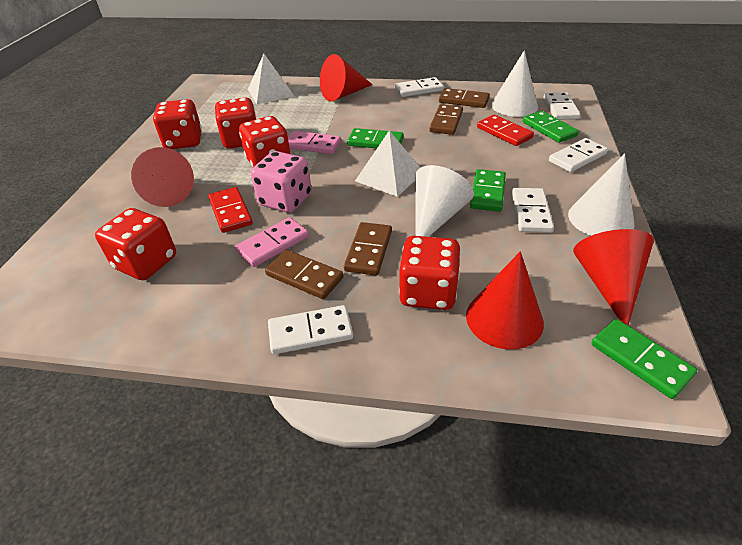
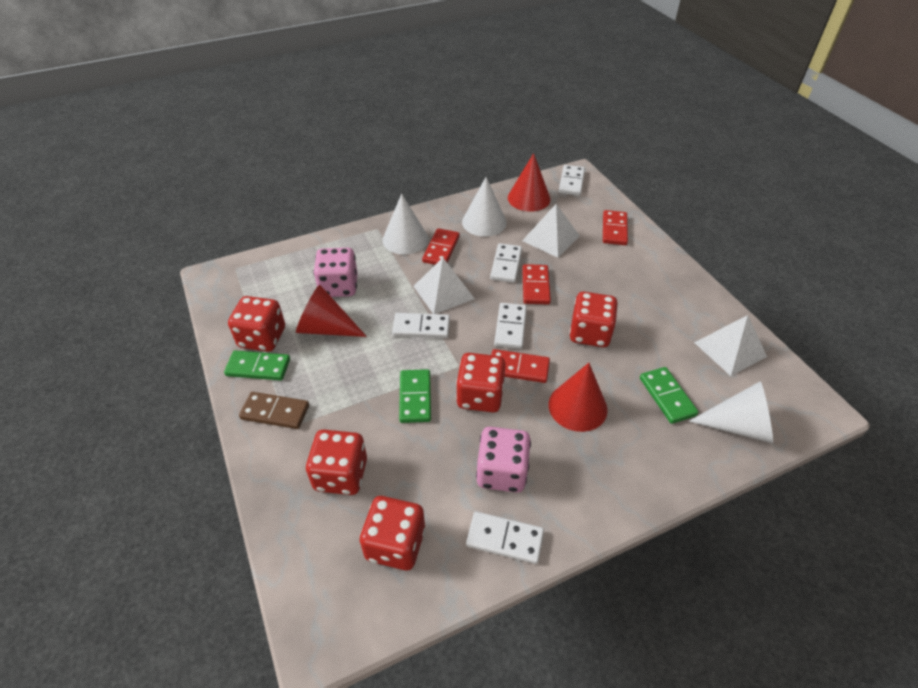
brown domino: [265,250,344,299] [344,222,392,276] [429,104,463,135] [439,88,490,108] = 4 -> [239,392,309,429] = 1
green domino: [347,128,404,148] [470,169,506,212] [523,111,579,143] [591,319,697,399] = 4 -> [224,351,290,380] [399,369,431,423] [640,367,699,424] = 3
pink dice: [251,151,312,213] = 1 -> [313,248,358,297] [476,427,531,493] = 2
pink domino: [235,217,309,267] [288,131,341,154] = 2 -> none = 0
red cone: [131,147,194,207] [320,54,373,101] [466,251,544,349] [573,229,654,325] = 4 -> [296,285,367,337] [508,153,551,212] [548,363,608,432] = 3
red domino: [208,187,253,233] [477,115,534,146] = 2 -> [422,228,460,265] [491,349,550,383] [522,264,551,305] [603,210,628,245] = 4
white pyramid: [248,54,295,104] [355,130,421,197] = 2 -> [414,258,475,314] [522,204,580,258] [694,315,767,376] = 3

